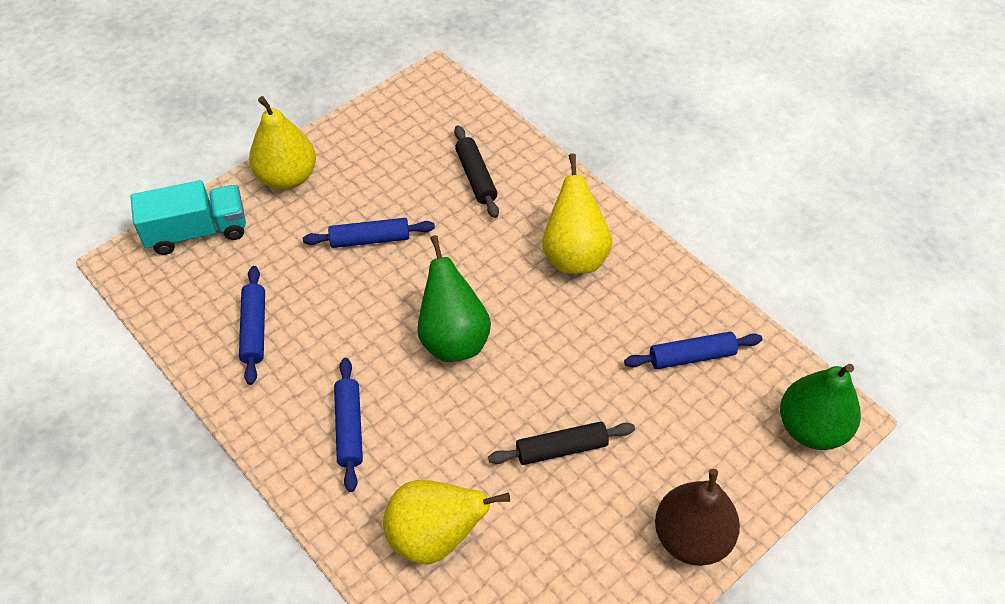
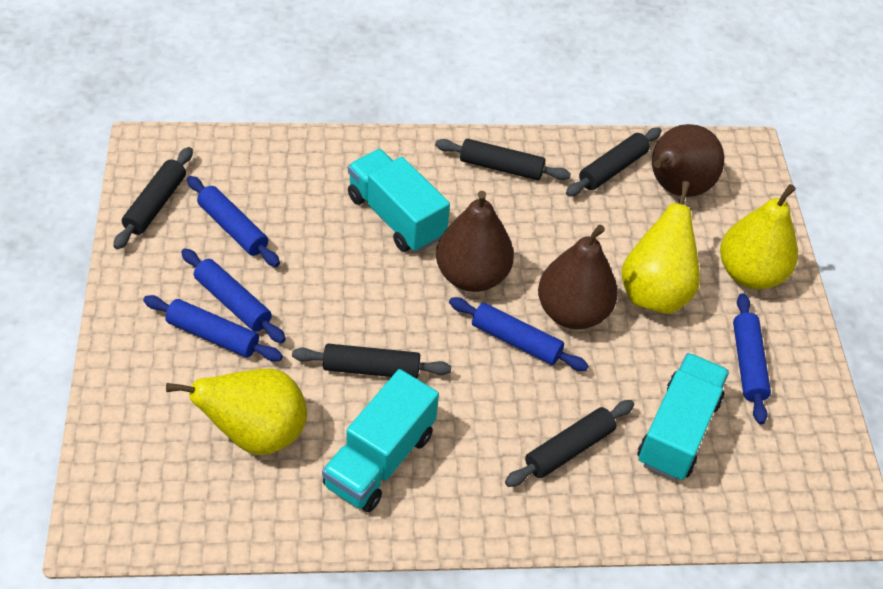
black rolling pin: [454,125,499,218] [488,421,635,465] = 2 -> [113,147,193,250] [292,344,451,379] [435,139,571,180] [505,400,634,487] [566,128,662,196] = 5
blue rolling pin: [239,266,265,385] [303,218,435,248] [334,358,363,492] [624,332,762,369] = 4 -> [143,295,283,362] [181,248,286,343] [187,176,280,267] [449,297,589,371] [733,293,771,424] = 5
brown pear: [655,469,740,566] = 1 -> [436,191,514,292] [538,225,618,329] [652,124,724,197] = 3
green pear: [417,235,491,362] [780,364,861,450] = 2 -> none = 0
turquoise truck: [130,180,246,255] = 1 -> [322,369,439,512] [348,149,450,252] [638,353,729,481] = 3

